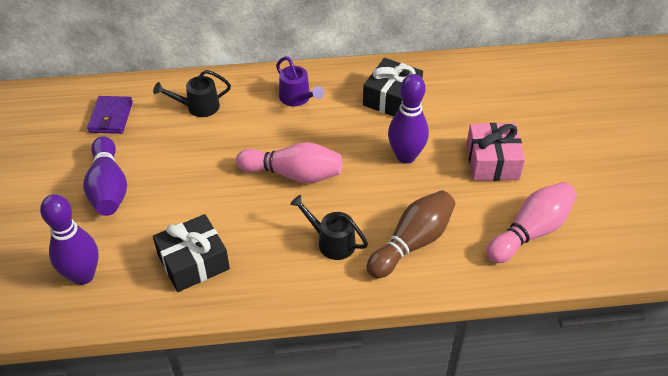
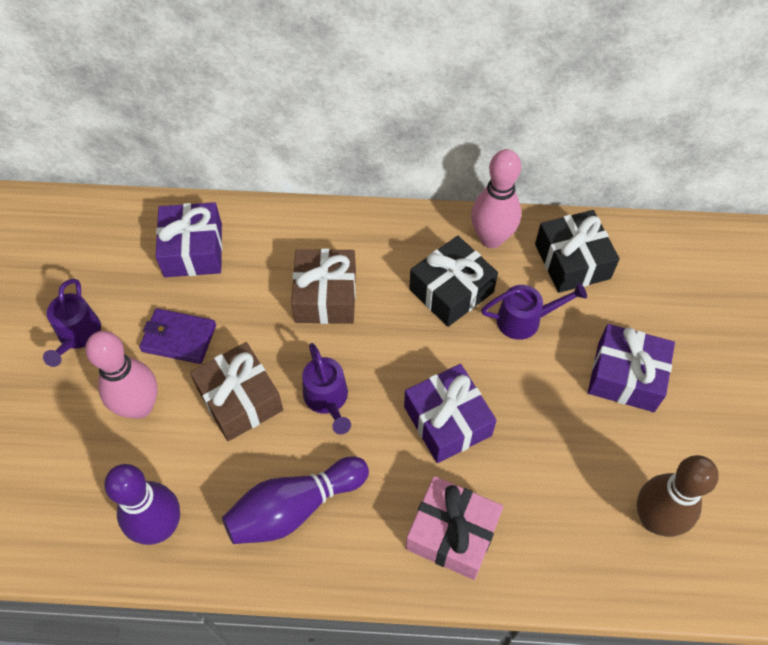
black watering can: [153,70,231,117] [290,195,368,260] = 2 -> none = 0
brown gift: none = 0 -> [190,342,283,441] [291,248,356,324] = 2
purple bowling pin: [40,194,99,285] [83,136,127,216] [388,74,429,164] = 3 -> [104,464,180,545] [222,456,369,544] = 2
purple gift: none = 0 -> [155,202,222,277] [404,364,497,463] [588,324,675,412] = 3
purple watering can: [276,56,324,106] = 1 -> [43,279,101,367] [302,343,351,435] [481,283,587,340] = 3

